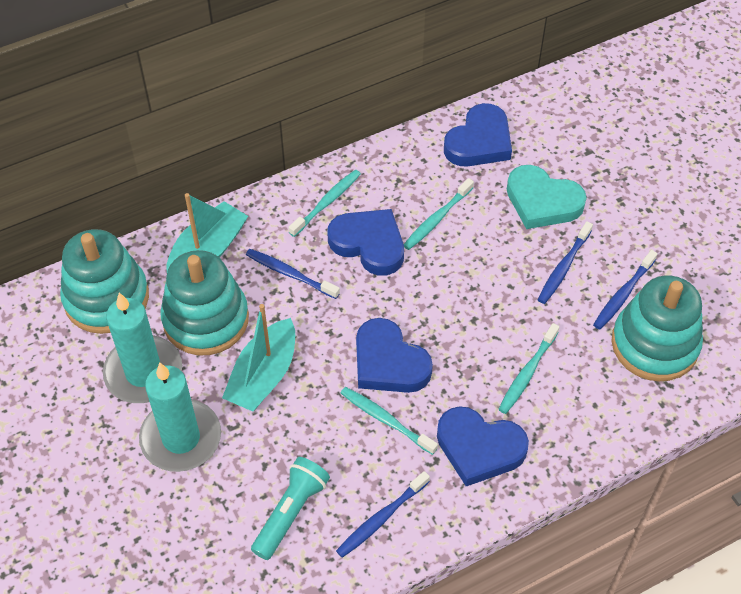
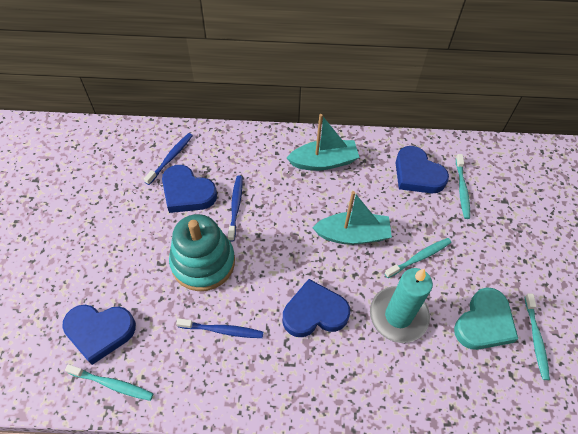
blue toothbrush: [246,249,340,299] [336,471,430,558] [538,221,593,304] [593,250,658,330] = 4 -> [144,133,193,185] [176,318,263,338] [228,176,243,241] = 3
turquoise candle: [103,293,182,403] [139,363,221,472] = 2 -> [370,268,433,343] = 1
turquoise flashlight: [251,457,330,560] = 1 -> none = 0
turquoise stacking toy: [60,229,149,334] [160,250,249,355] [611,275,703,382] = 3 -> [169,214,235,291] = 1

